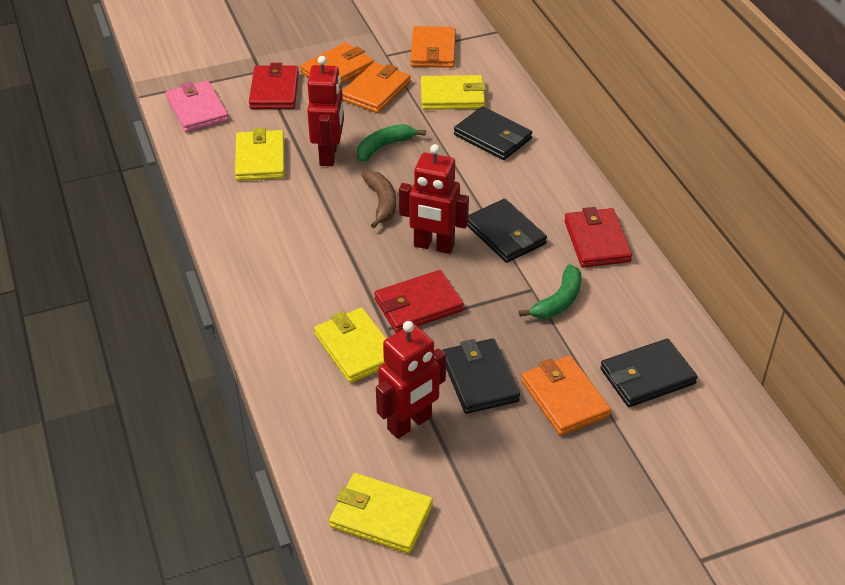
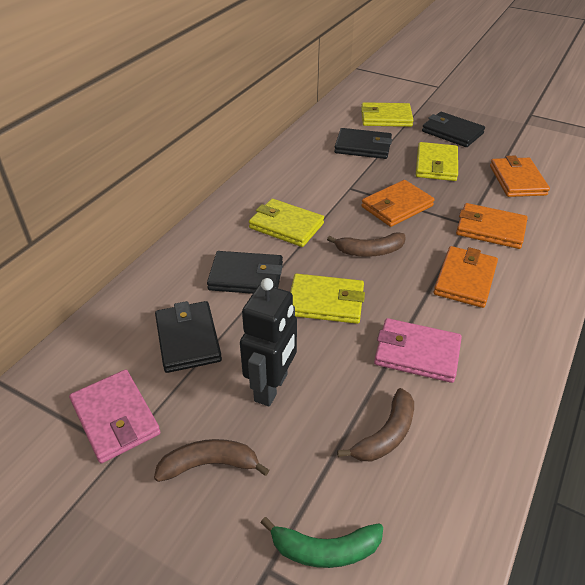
black robot: none = 0 -> [240,278,297,407] = 1
brown banana: [361,171,396,228] = 1 -> [154,439,269,482] [327,232,406,257] [337,388,414,461] = 3
green banana: [357,124,426,162] [519,264,581,319] = 2 -> [261,517,383,568] = 1
pink wallet: [166,80,229,133] = 1 -> [69,369,160,464] [374,318,462,383] = 2
red robot: [307,56,344,166] [376,321,446,439] [399,144,469,254] = 3 -> none = 0
red wallet: [249,63,299,109] [374,270,464,333] [564,207,632,268] = 3 -> none = 0

